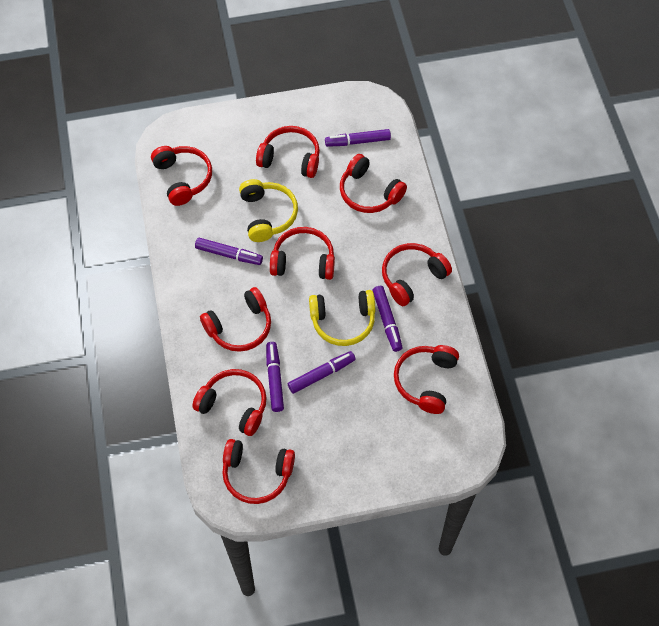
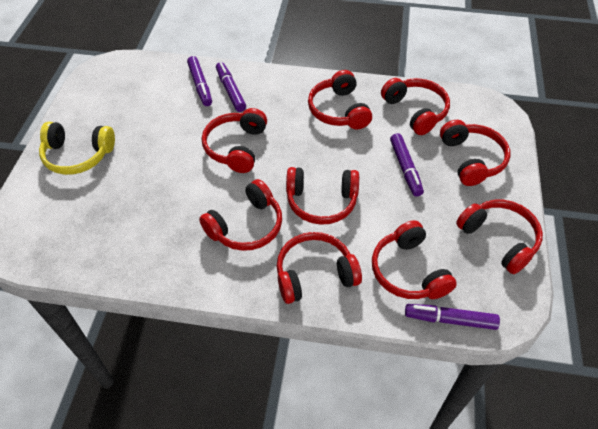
purple marker: [195,238,263,265] [266,342,284,412] [288,351,356,394] [325,129,391,147] [372,286,403,352] = 5 -> [187,56,212,106] [216,62,246,112] [390,133,424,197] [405,304,500,330] = 4
yellow headphones: [239,179,298,242] [309,290,375,346] = 2 -> [39,122,115,175] = 1

